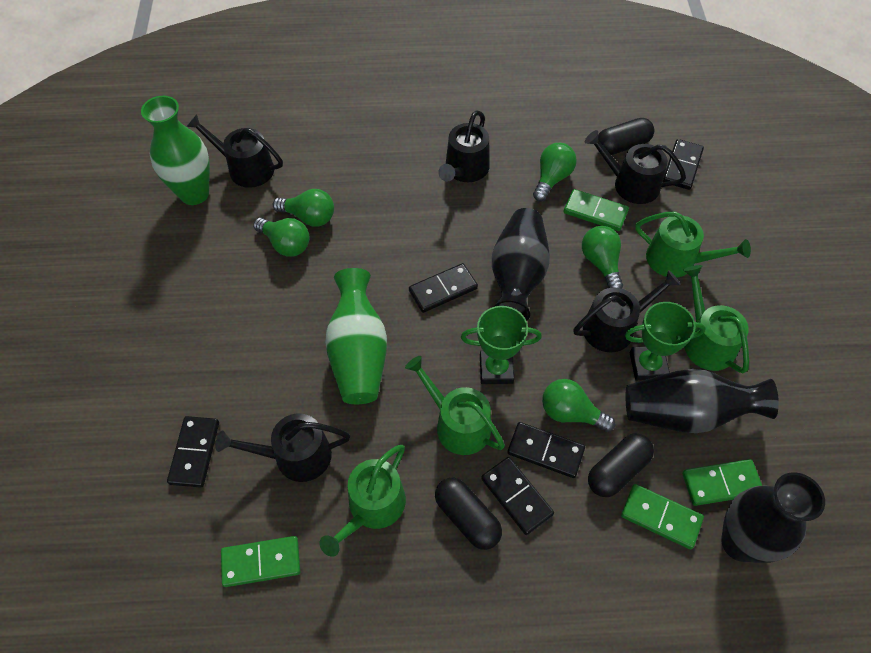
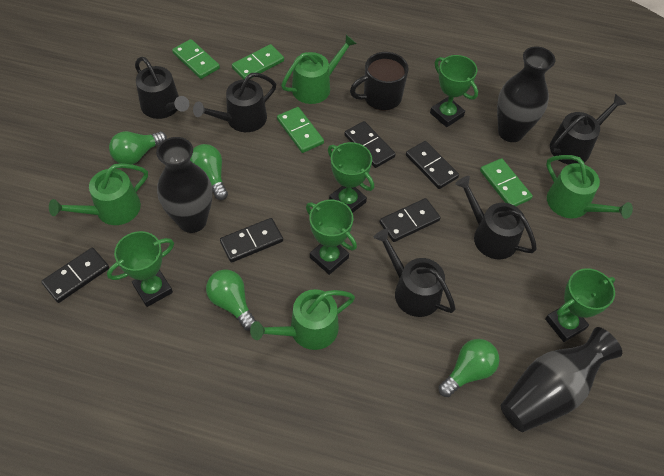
black capsule: [435,478,502,550] [588,433,654,497] [598,118,654,155] = 3 -> none = 0
black mug: none = 0 -> [350,52,409,111] = 1
green light bulb: [253,218,310,257] [273,189,334,227] [533,143,577,201] [542,379,615,432] [582,226,623,289] = 5 -> [109,131,167,164] [190,144,228,200] [206,269,256,331] [439,339,499,397] = 4
green trophy: [461,306,542,384] [625,302,706,381] = 2 -> [107,231,174,307] [306,200,357,275] [328,142,374,213] [430,55,478,127] [545,268,615,342] = 5
green vase: [141,96,210,205] [325,268,387,404] = 2 -> none = 0

